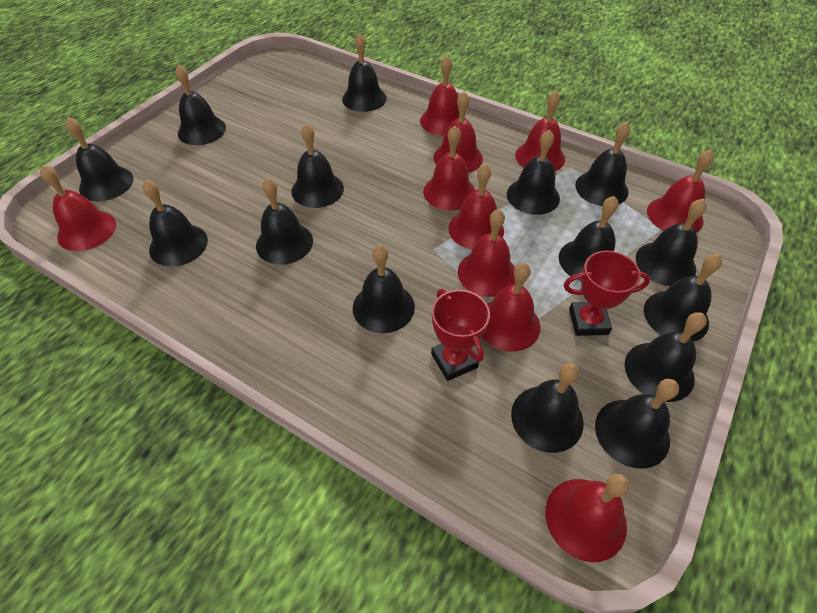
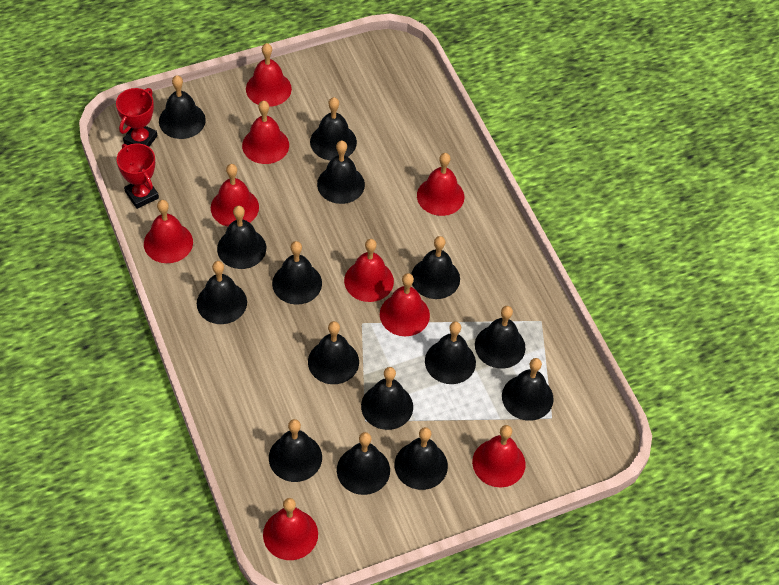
red bell: [40,164,116,251] [420,56,466,136] [423,126,475,210] [433,91,483,173] [448,164,504,250] [458,209,515,297] [482,263,540,352] [515,91,565,171] [545,474,629,562] [647,150,714,233] = 10 -> [144,200,193,263] [211,164,259,227] [242,101,289,164] [246,43,292,107] [263,498,318,560] [344,239,394,302] [380,273,430,336] [417,153,464,216] [472,425,526,487] = 9

